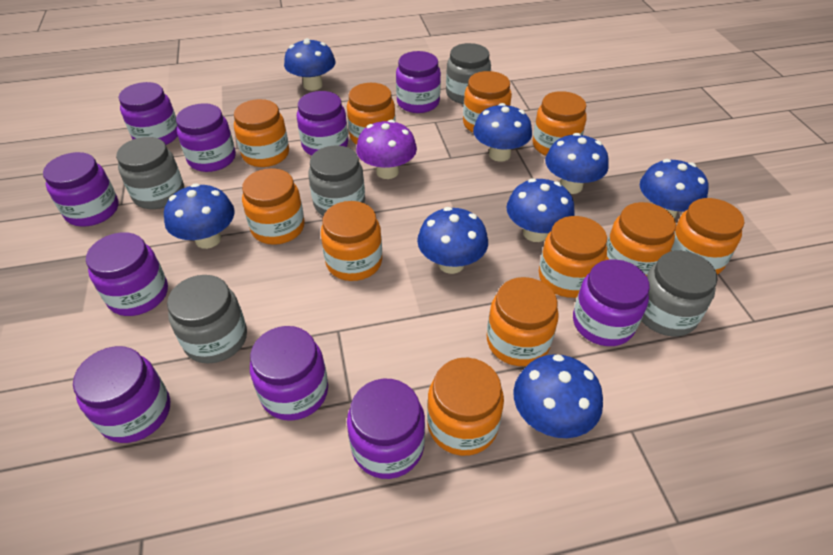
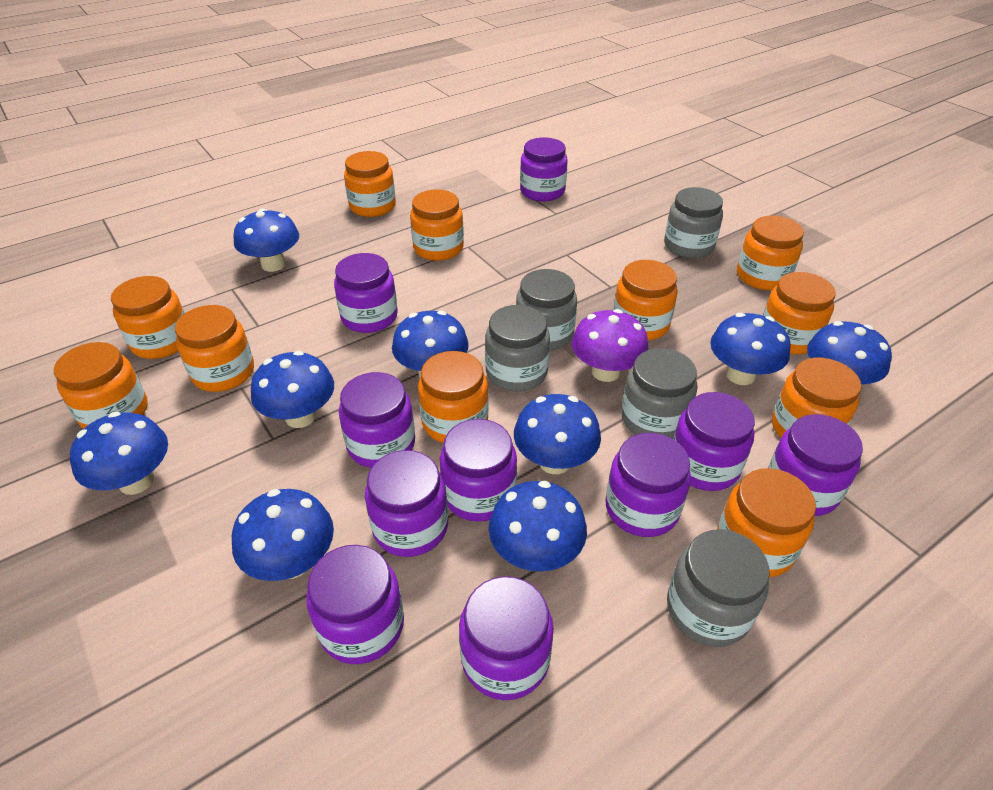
blue mushroom: [164,183,235,249] [284,38,335,91] [417,207,488,274] [473,103,532,162] [506,178,575,242] [513,354,603,438] [545,133,609,194] [640,159,708,219] = 8 -> [70,412,168,495] [232,489,334,581] [233,209,299,272] [251,351,334,428] [392,311,469,377] [488,481,587,572] [514,394,601,474] [710,313,791,385] [807,321,892,384] = 9

